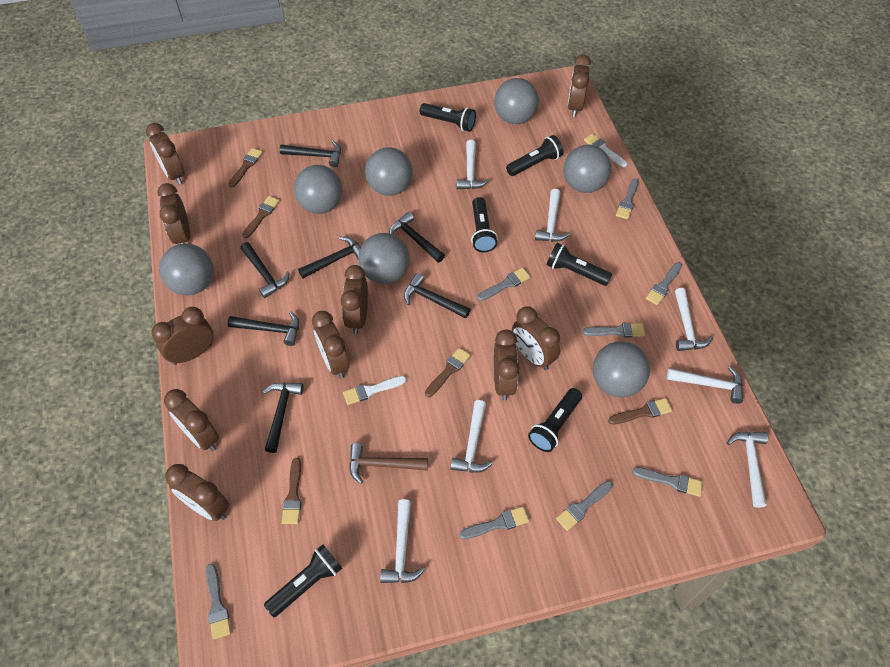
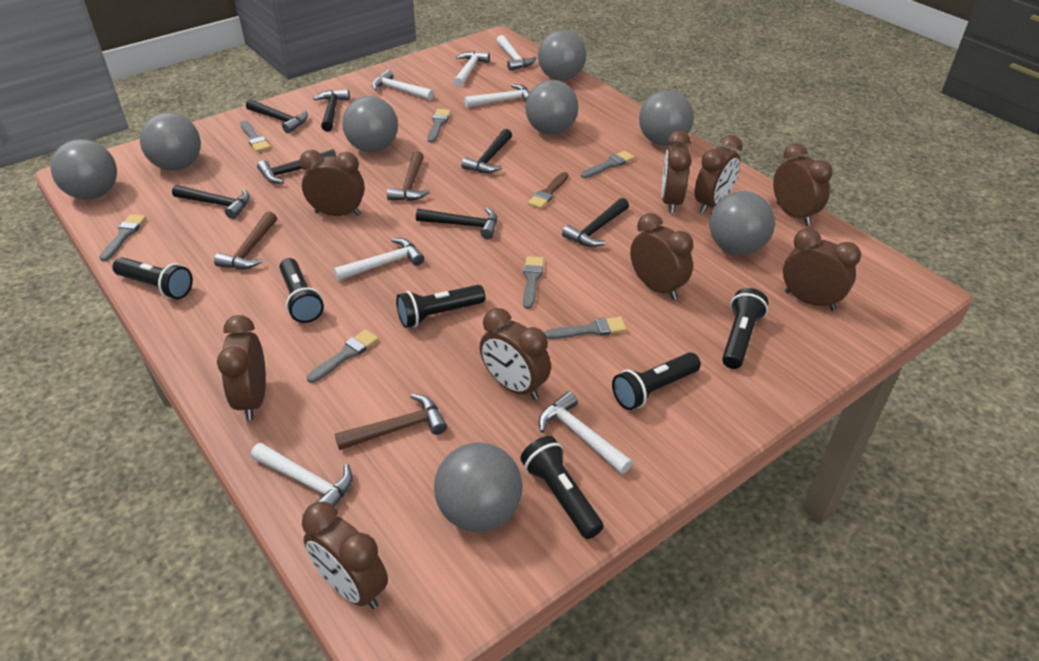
brown brush: [229,148,263,188] [242,196,280,238] [282,458,301,524] [425,348,471,397] [608,398,673,425] = 5 -> [527,172,569,209] = 1
brown clock: [146,123,185,185] [151,307,213,365] [157,183,190,244] [164,389,219,451] [165,464,229,521] [312,311,350,378] [341,265,368,334] [494,329,520,401] [512,306,560,370] [568,55,591,117] = 10 -> [217,315,266,420] [300,150,365,216] [302,502,388,609] [480,308,551,400] [630,213,693,300] [661,131,692,213] [694,135,743,214] [773,144,833,226] [783,228,861,311] = 9
brown hammer: [349,443,428,484] = 1 -> [214,211,277,269] [335,394,447,450] [387,151,430,201] = 3
grey ball: [159,243,214,295] [294,165,343,214] [358,233,410,284] [365,147,413,196] [494,78,539,124] [563,145,611,193] [593,341,650,397] = 7 -> [50,139,117,200] [140,113,201,171] [342,96,398,153] [434,442,522,532] [525,80,578,135] [538,30,586,81] [639,90,694,146] [709,191,775,255] = 8
grey brush: [206,563,231,640] [459,506,529,539] [477,268,531,301] [556,481,613,531] [582,323,645,338] [616,178,639,219] [632,467,703,497] [646,262,682,305] = 8 -> [99,214,146,261] [240,121,270,152] [307,329,379,383] [427,109,451,143] [523,256,544,309] [545,317,626,339] [581,150,635,178] = 7
white brush: [343,376,407,405] [584,133,627,167] = 2 -> none = 0

